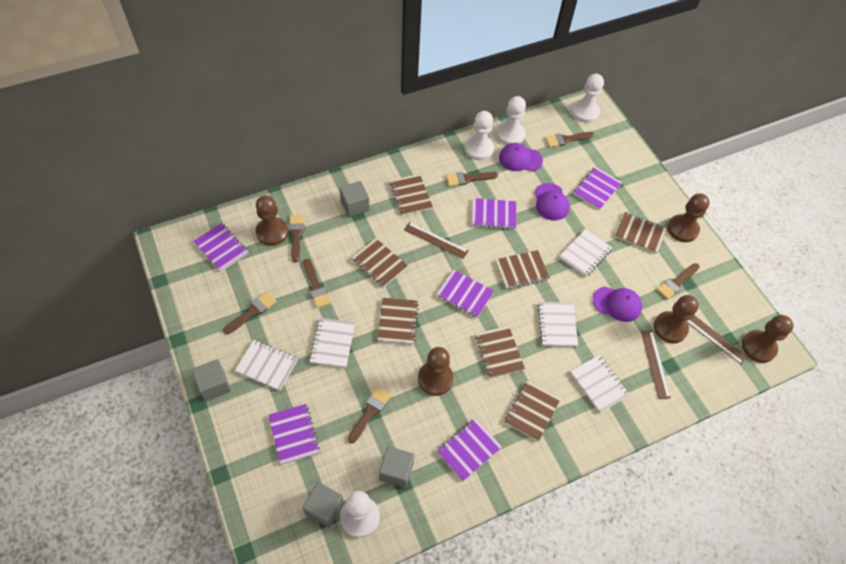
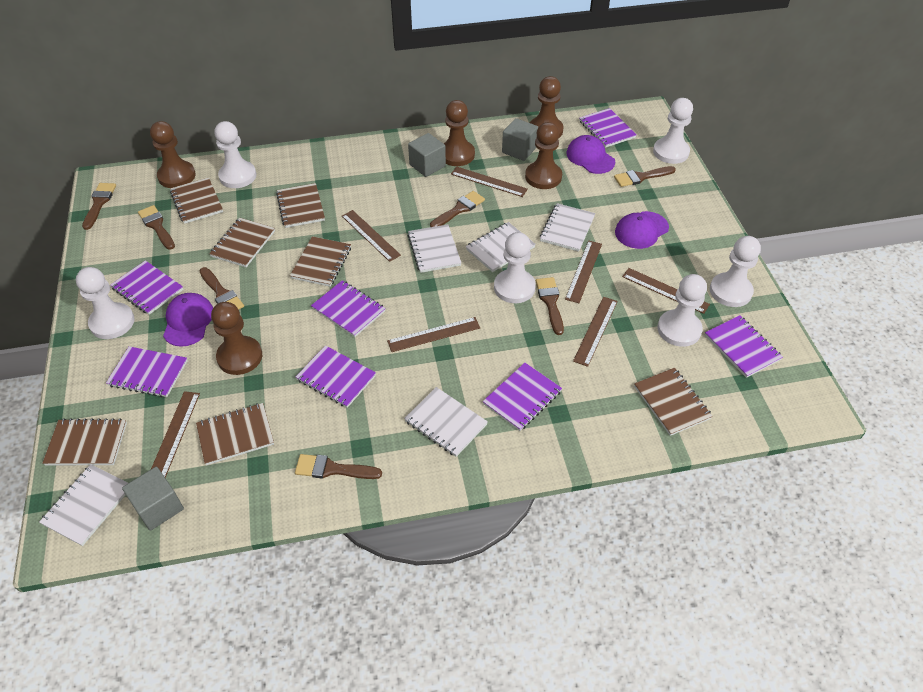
brown ruler: [404,222,469,259] [641,330,671,399] [687,315,748,365] = 3 -> [151,391,200,478] [342,210,401,262] [387,317,480,352] [451,166,528,197] [565,240,602,303] [573,297,618,367] [622,268,710,314] = 7
grey cube: [192,359,231,401] [302,482,344,528] [340,181,370,217] [379,446,414,488] = 4 -> [122,467,184,531] [408,133,446,177] [502,118,538,161] = 3
purple notebook: [193,223,249,272] [268,404,320,465] [436,269,494,318] [437,418,502,481] [472,198,516,230] [573,167,622,210] = 6 -> [106,346,188,397] [110,260,184,315] [296,345,376,408] [311,280,386,337] [483,363,562,431] [579,108,637,148] [705,315,783,378] = 7
white pawn: [340,491,380,538] [465,111,494,160] [496,96,526,145] [572,74,604,123] = 4 -> [76,267,135,339] [214,121,256,188] [494,232,536,303] [653,98,693,164] [657,274,707,347] [710,236,761,307] = 6

